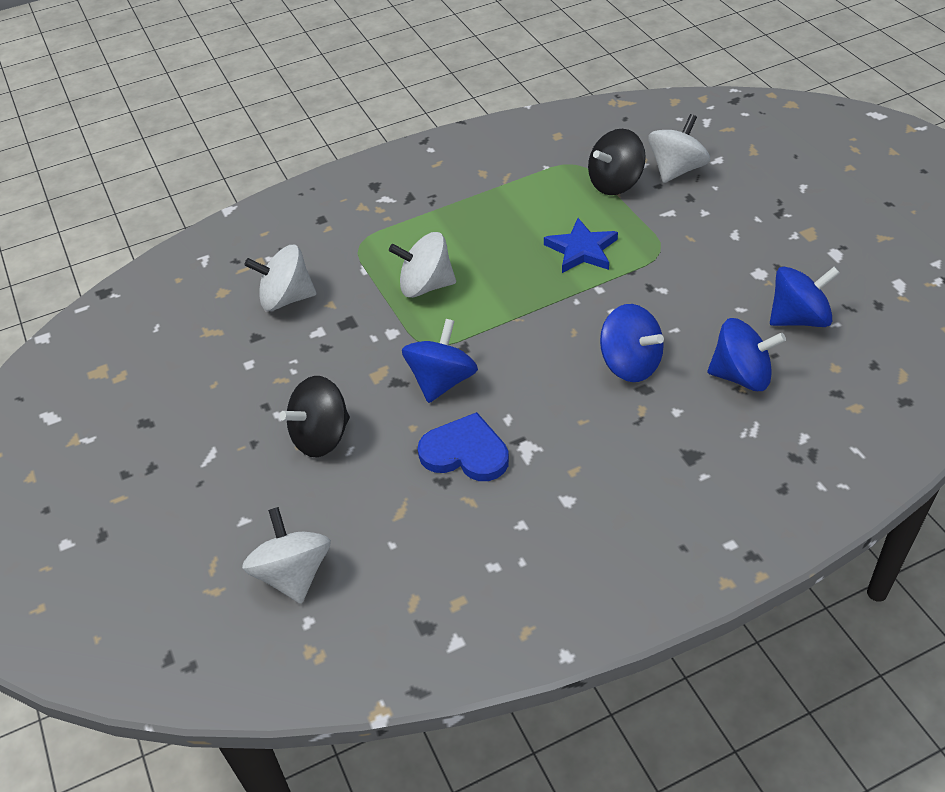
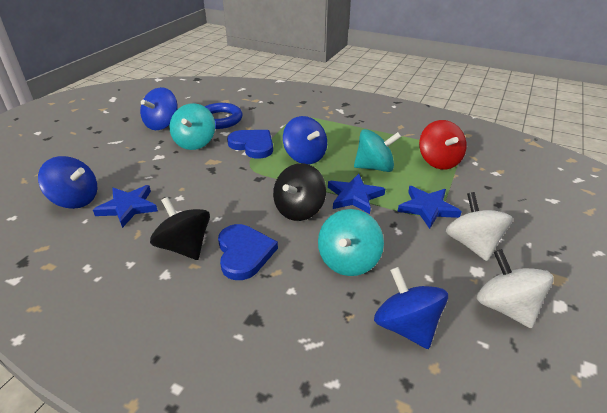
blue heart: [418,412,509,481] = 1 -> [218,224,278,280] [227,130,273,159] = 2
blue ring: none = 0 -> [204,103,243,129] = 1
blue star: [544,218,618,273] = 1 -> [93,185,158,228] [328,174,385,214] [398,186,462,229] = 3
red spinning top: none = 0 -> [419,120,467,170] = 1
turquoise spinning top: none = 0 -> [169,103,215,150] [318,209,384,276] [354,129,401,172] = 3
white spinning top: [242,507,331,604] [244,245,316,311] [389,232,456,298] [648,114,710,183] = 4 -> [446,192,513,261] [477,249,553,328] = 2

